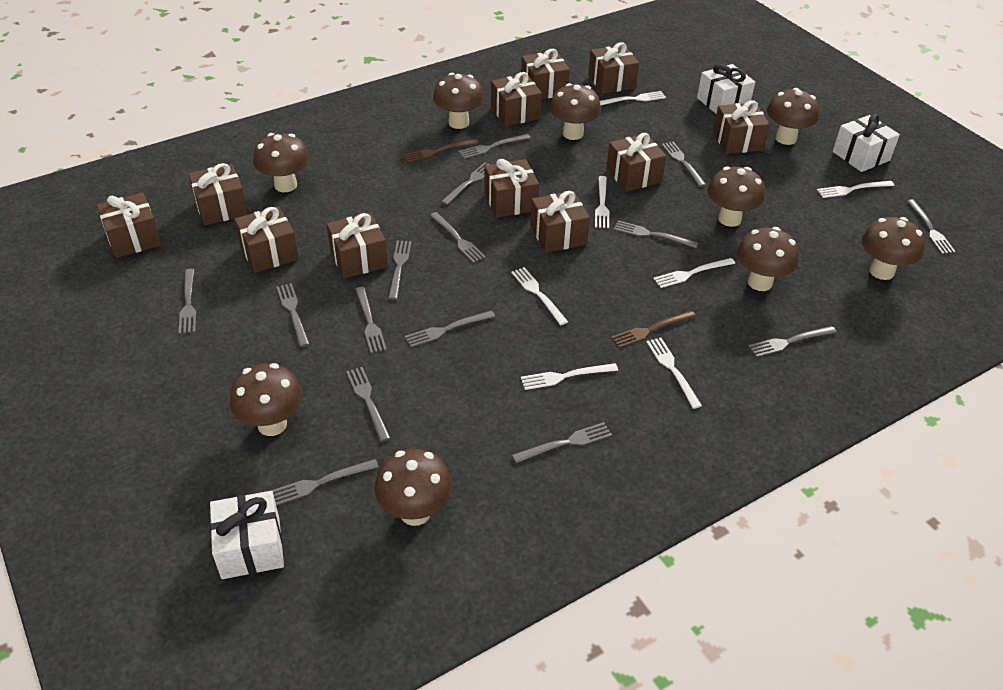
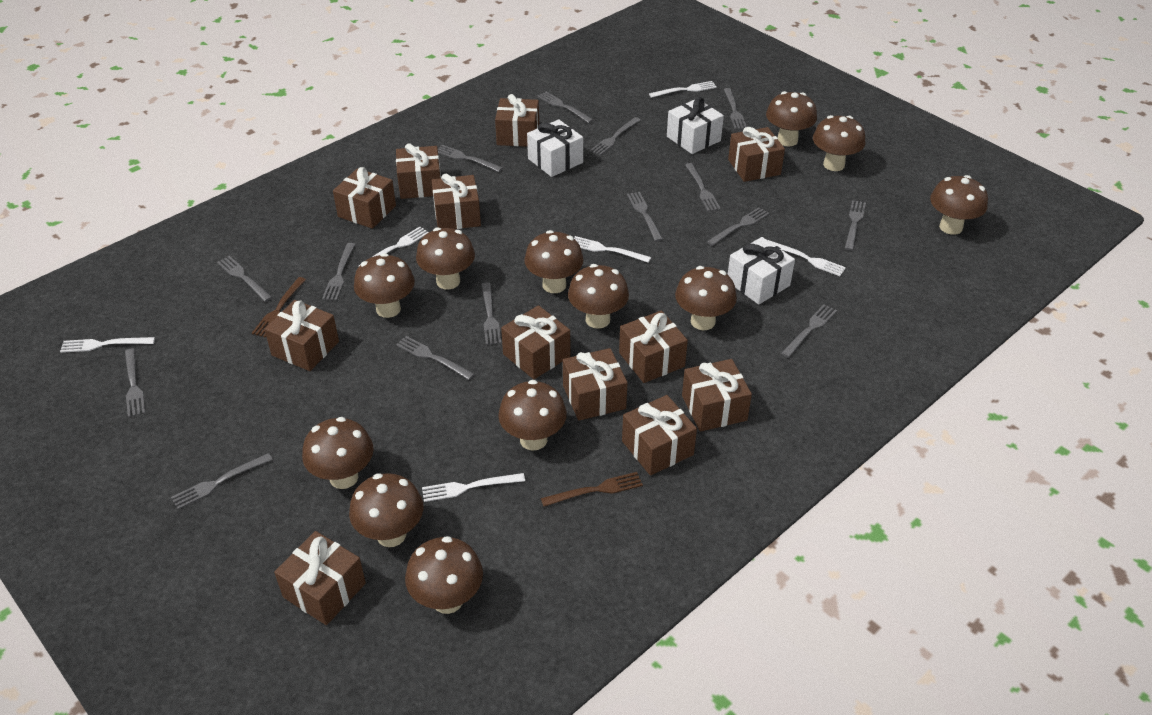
brown gift: [97,193,162,258] [188,163,248,226] [234,206,299,273] [327,213,388,279] [484,159,539,218] [491,72,542,127] [521,49,570,99] [530,191,590,253] [588,42,639,94] [606,133,667,192] [713,100,770,154] = 11 -> [264,300,339,371] [274,531,366,625] [333,167,396,229] [396,143,441,199] [431,174,481,229] [495,94,539,147] [501,305,570,379] [563,348,628,421] [619,310,688,383] [622,395,697,476] [682,359,752,432] [728,127,785,182] = 12
brown mushroom: [230,363,303,436] [253,133,309,192] [374,449,452,526] [433,73,484,129] [550,83,601,140] [707,166,765,227] [737,227,799,291] [767,88,819,145] [861,217,925,280] = 9 -> [302,417,374,489] [349,473,423,547] [354,253,415,318] [405,536,483,614] [416,227,475,290] [498,380,567,450] [524,230,584,293] [568,264,629,329] [675,266,737,330] [766,91,817,147] [813,115,866,171] [930,175,988,235] = 12
white fork: [511,267,568,325] [521,363,618,390] [595,176,609,228] [600,91,666,106] [646,338,702,409] [653,258,735,288] [817,181,894,198] = 7 -> [60,337,155,353] [359,227,429,266] [422,473,525,502] [574,236,651,263] [649,81,717,98] [768,240,846,276] = 6

